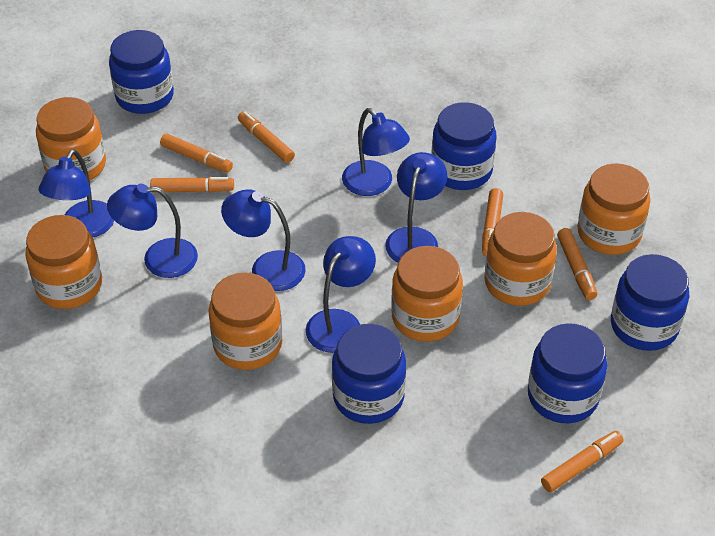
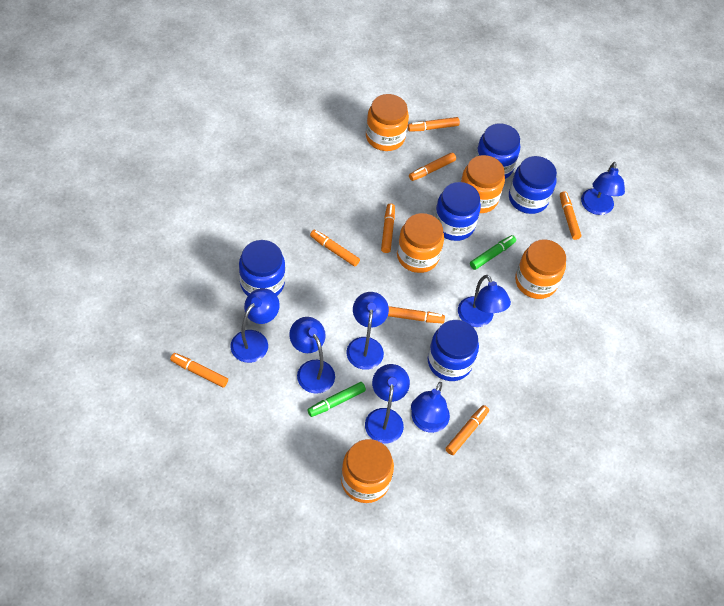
blue lamp: [38,149,114,238] [107,184,198,278] [221,189,306,291] [306,236,376,353] [342,108,410,196] [385,152,447,263] = 6 -> [231,288,280,363] [289,317,335,394] [347,292,389,370] [365,364,410,444] [411,382,450,433] [458,275,511,327] [581,162,625,215] = 7
green marker: none = 0 -> [307,382,366,417] [470,235,516,270] = 2
orange jar: [25,215,102,309] [36,97,106,180] [209,273,282,370] [391,246,463,342] [484,212,557,306] [577,164,650,255] = 6 -> [341,439,394,503] [366,94,409,151] [397,213,444,273] [461,155,505,213] [515,239,566,299] = 5
orange marker: [150,177,234,192] [160,133,233,173] [238,111,295,163] [482,188,503,257] [541,431,624,492] [557,228,597,300] = 6 -> [170,353,228,388] [310,230,360,267] [381,203,395,253] [388,306,445,323] [408,117,460,132] [409,152,456,181] [445,405,489,455] [560,191,581,240] = 8

